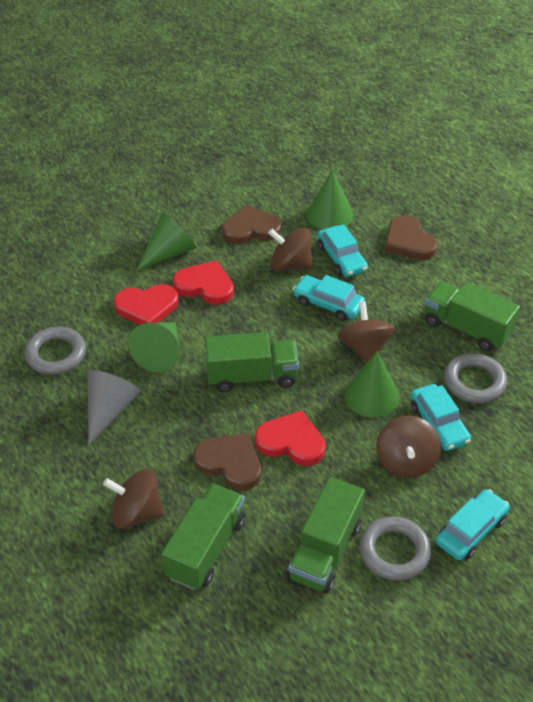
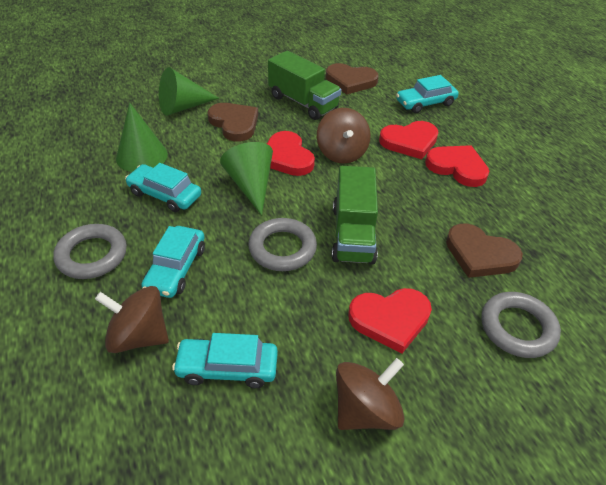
brown spinning top: [103,469,165,529] [268,228,313,271] [337,301,395,362] [376,416,441,478] = 4 -> [95,286,169,353] [317,108,371,164] [336,358,405,430] = 3
green cone: [128,322,180,372] [136,212,196,271] [307,169,353,229] [344,351,400,418] = 4 -> [116,103,168,172] [159,67,219,116] [220,142,273,216] = 3
green truck: [161,484,246,590] [205,332,299,392] [287,477,365,593] [425,281,520,351] = 4 -> [268,51,341,120] [332,166,378,265] = 2
grey cone: [87,370,140,445] = 1 -> none = 0
red heart: [114,284,179,325] [173,260,234,305] [255,410,326,466] = 3 -> [267,131,315,176] [348,288,432,354] [379,121,439,159] [425,145,489,187] = 4

